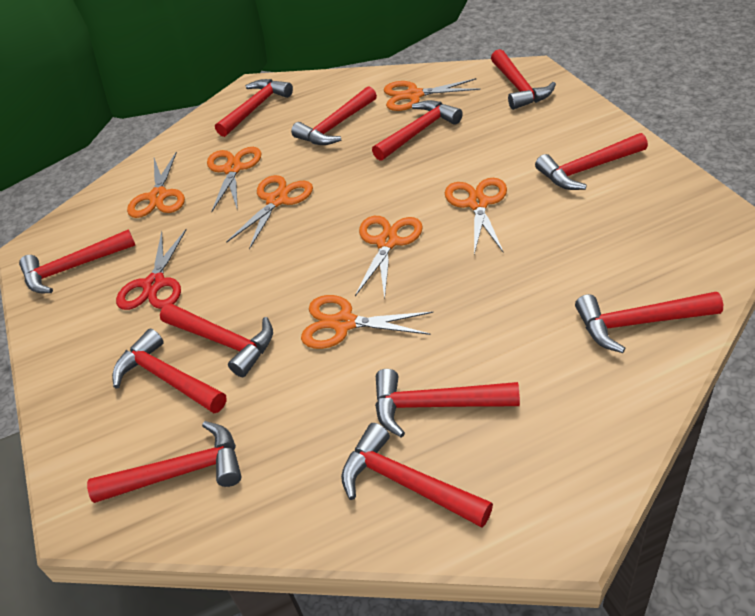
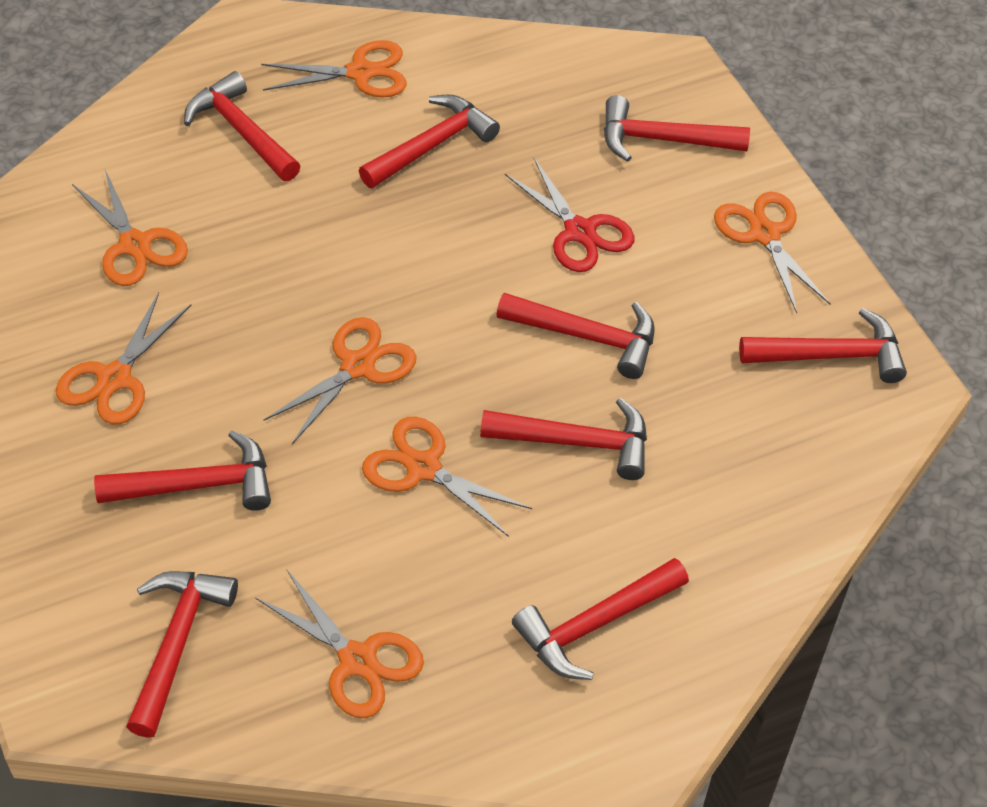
red hammer: [19,229,135,293] [87,421,241,503] [112,329,227,413] [160,303,273,377] [215,79,293,137] [291,86,377,145] [341,423,493,528] [372,100,463,161] [375,369,520,438] [491,49,556,110] [535,133,648,190] [575,292,723,353] = 12 -> [94,430,271,511] [126,571,238,738] [184,71,300,181] [359,94,500,188] [480,398,647,480] [496,293,655,379] [512,558,689,680] [604,95,750,162] [739,308,907,383] = 9

